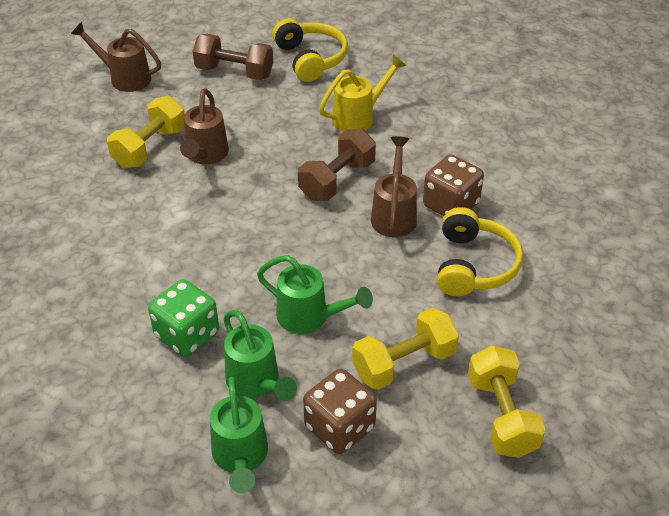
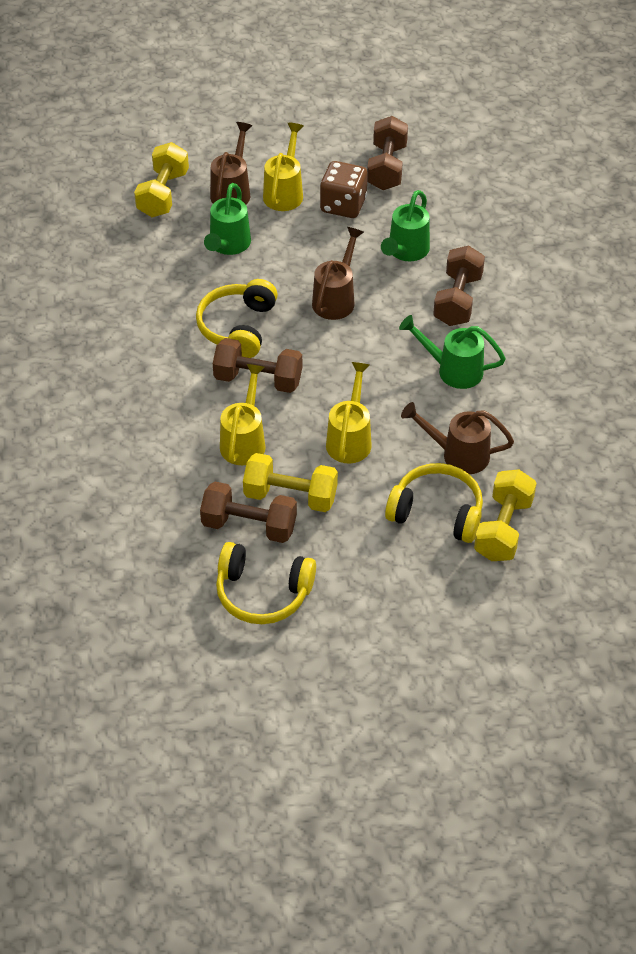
brown dice: [303,368,377,454] [423,154,484,216] = 2 -> [320,161,367,218] = 1
brown dumbbell: [193,34,273,80] [298,129,376,201] = 2 -> [200,482,297,543] [213,338,302,393] [367,116,408,190] [433,245,485,326] = 4
green dice: [148,279,219,357] = 1 -> none = 0
yellow headphones: [272,18,348,82] [437,207,523,296] = 2 -> [196,279,278,358] [216,542,316,624] [385,463,483,543] = 3
yellow watering can: [319,55,406,132] = 1 -> [220,364,266,465] [263,123,304,211] [326,362,372,464] = 3

